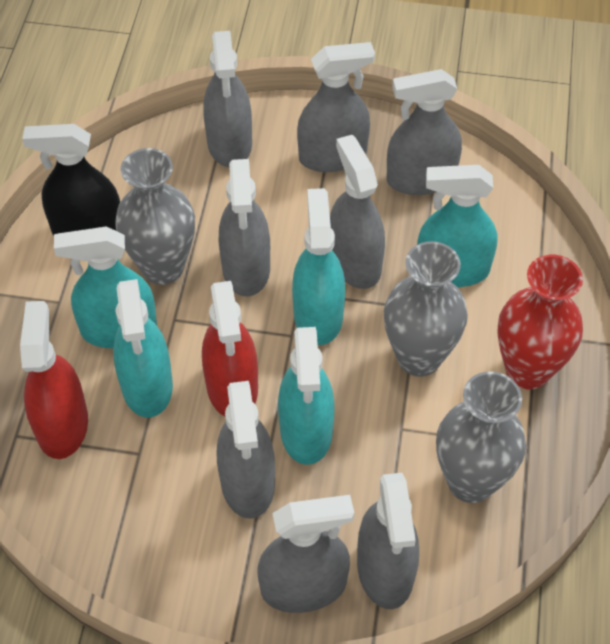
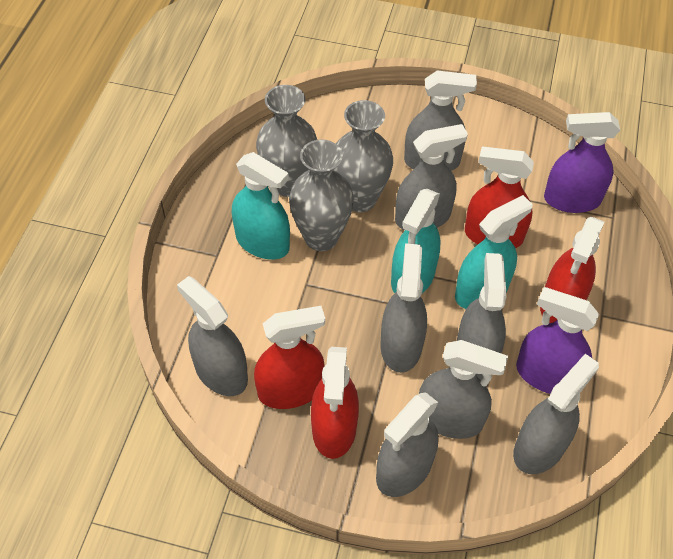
black spray bottle: [22,124,120,236] = 1 -> none = 0
purple spray bottle: none = 0 -> [516,287,599,394] [544,112,620,213] = 2
red spray bottle: [20,301,88,459] [202,281,258,416] = 2 -> [254,306,325,409] [311,347,359,459] [465,147,534,248] [540,217,604,323] = 4
red vase: [497,255,583,389] = 1 -> none = 0
turquoise spray bottle: [54,226,157,348] [113,279,173,417] [278,327,334,465] [292,188,345,345] [417,165,498,287] = 5 -> [232,152,290,260] [391,189,441,293] [455,195,533,309] = 3

